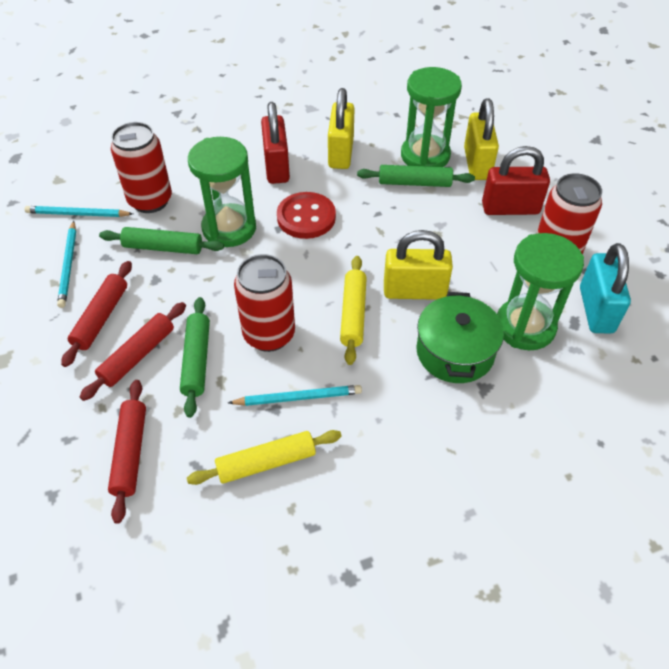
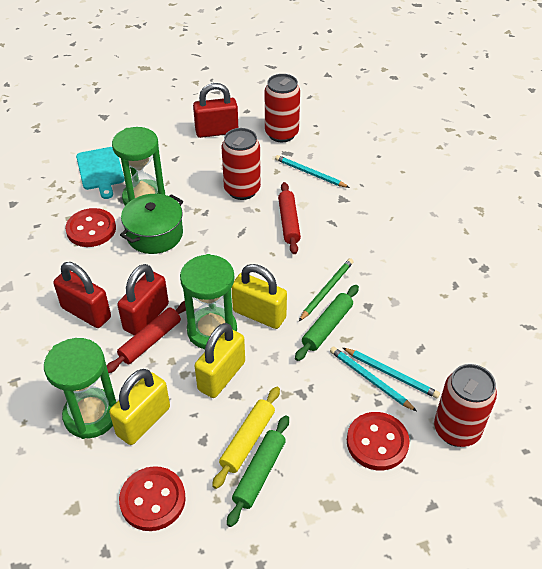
green pencil: none = 0 -> [299,258,354,321] = 1
green rolling pin: [99,227,224,254] [180,297,210,418] [357,165,475,187] = 3 -> [227,415,289,527] [295,285,359,361] = 2
red button: [277,192,336,239] = 1 -> [65,208,116,247] [119,466,186,531] [347,412,410,470] = 3
red padlock: [261,102,290,184] [482,146,550,215] = 2 -> [53,262,111,328] [117,264,169,336] [193,83,238,138] = 3
red rolling pin: [61,261,132,367] [80,302,186,401] [108,380,146,524] = 3 -> [107,301,186,373] [278,182,301,254] = 2
turquoise cutting board: none = 0 -> [76,147,125,199] = 1
turquoise padlock: [580,243,631,334] = 1 -> none = 0
yellow rolling pin: [187,430,342,485] [340,256,367,365] = 2 -> [212,387,280,489] = 1

